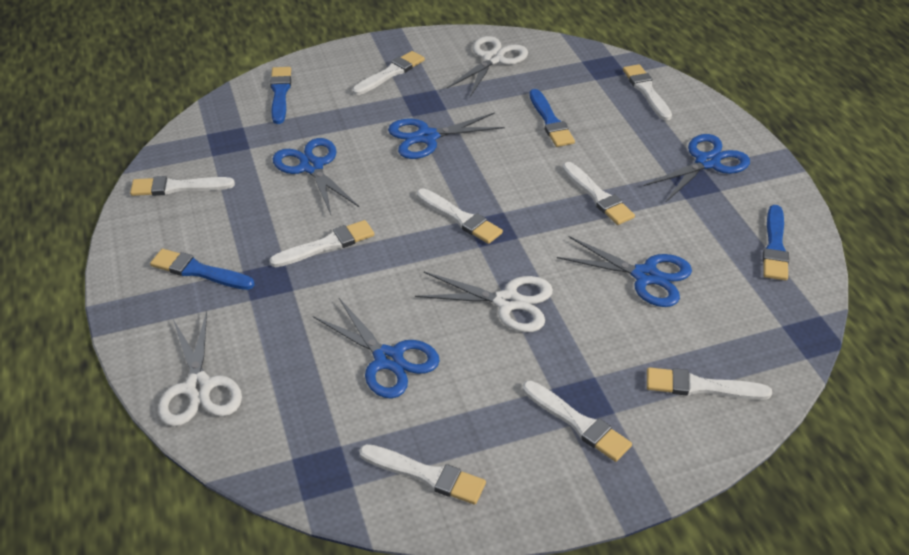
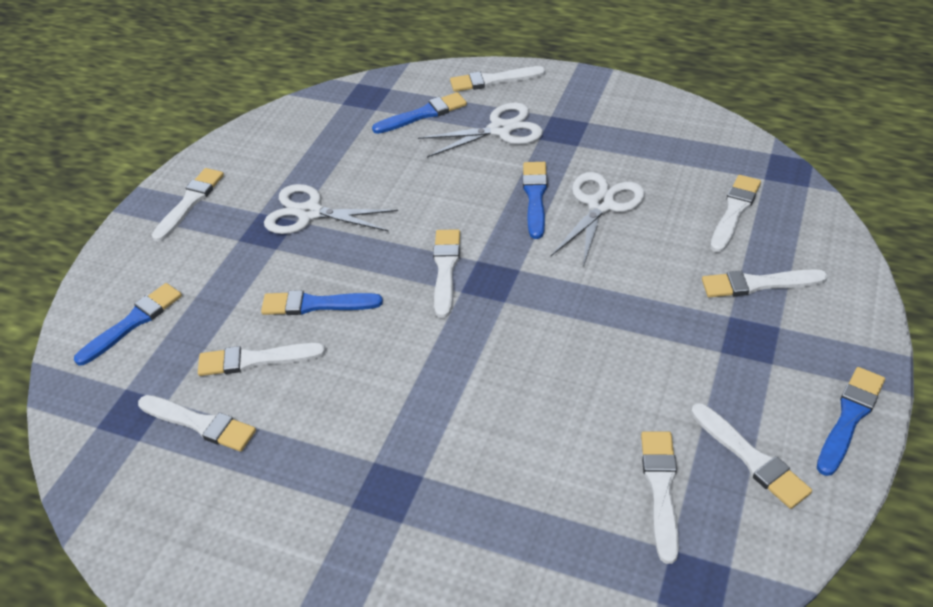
blue brush: [150,249,255,290] [270,67,291,124] [529,89,575,147] [763,205,789,281] = 4 -> [74,283,182,365] [261,290,383,315] [372,92,467,134] [523,162,548,239] [817,367,885,476] = 5
blue scissors: [273,138,359,214] [313,298,440,399] [388,113,504,159] [557,236,692,307] [643,134,750,203] = 5 -> none = 0

